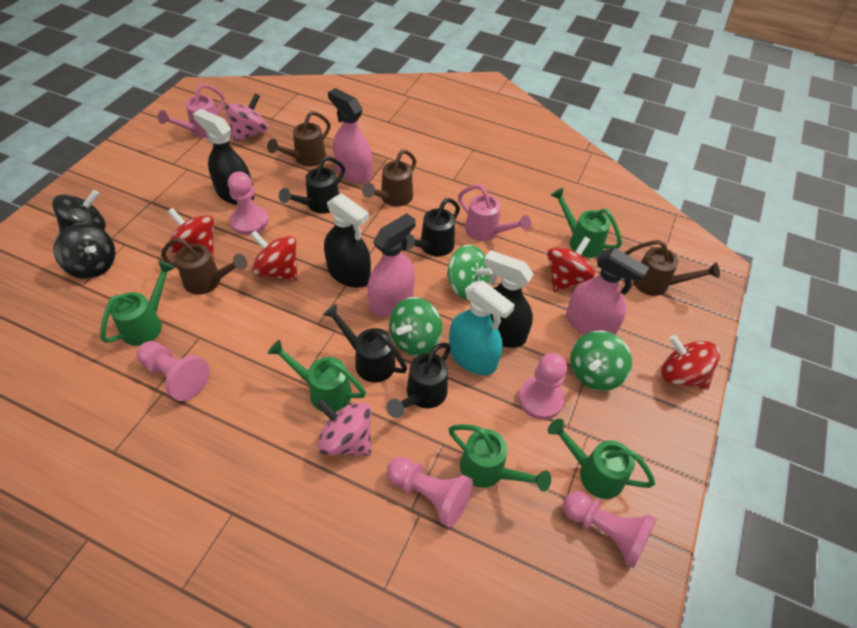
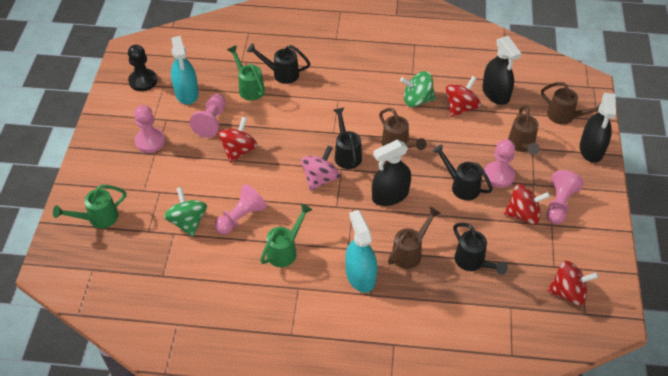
black pawn: none = 0 -> [128,45,157,91] = 1
black spinning top: [52,190,106,232] [53,223,116,279] = 2 -> none = 0
green spinning top: [389,297,442,356] [447,245,493,300] [570,331,632,391] = 3 -> [164,187,207,237] [400,71,436,107] = 2
green watering can: [100,261,175,346] [268,340,366,412] [449,424,551,492] [548,419,655,499] [550,188,622,258] = 5 -> [53,185,127,228] [227,45,265,101] [260,204,312,267] = 3
pink spinning top: [225,94,268,143] [316,399,371,456] = 2 -> [301,145,340,191] = 1
pink spray bottle: [328,88,372,184] [368,213,416,317] [566,248,649,335] = 3 -> none = 0
pink watering can: [158,83,225,138] [458,184,531,241] = 2 -> none = 0
turquoise spray bottle: [449,281,515,375] = 1 -> [171,36,199,105] [345,210,377,293] = 2

